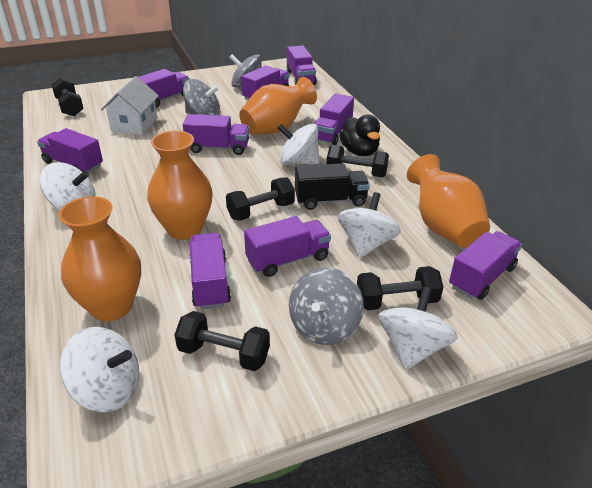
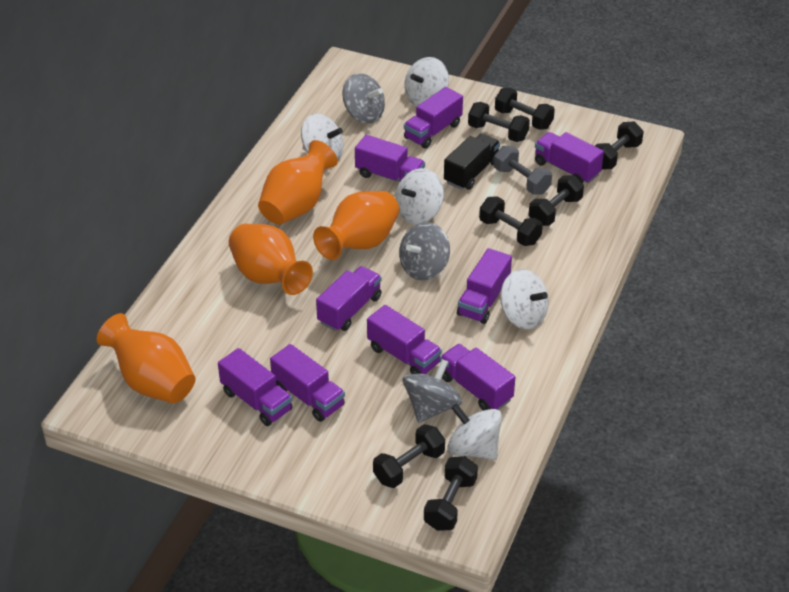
black duck: [339,115,380,156] = 1 -> none = 0
black dumbbell: [52,77,84,116] [174,311,270,371] [226,177,295,221] [327,145,389,177] [357,266,443,310] = 5 -> [373,424,445,488] [424,456,478,531] [468,102,530,142] [479,196,543,246] [495,88,555,130] [529,175,584,226] [595,121,644,170] = 7
grey dumbbell: none = 0 -> [494,146,552,195] = 1
white house: [101,76,159,135] = 1 -> none = 0

